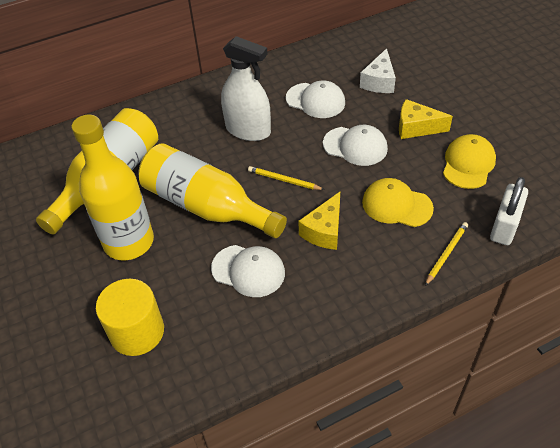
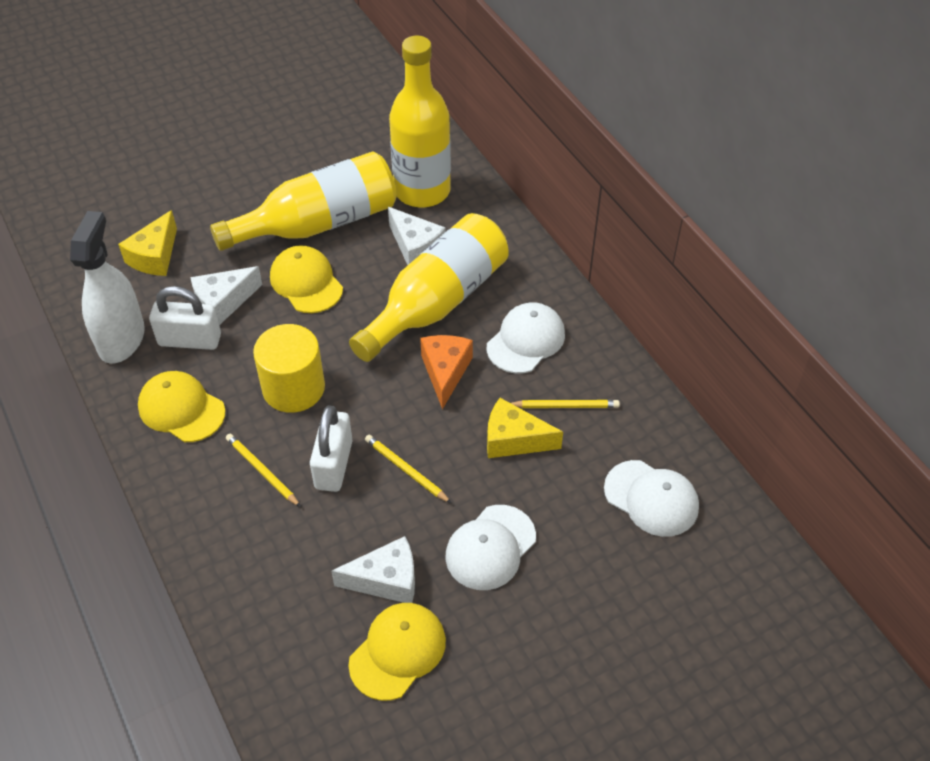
orange cheese: none = 0 -> [420,335,473,409] = 1
white cheese: [360,48,396,93] = 1 -> [190,266,262,325] [331,536,415,603] [388,207,446,265] = 3
white padlock: [490,177,528,245] = 1 -> [149,286,221,350] [310,405,353,492] = 2
yellow cap: [362,178,434,227] [443,134,496,189] = 2 -> [138,371,225,442] [270,245,343,313] [348,603,446,701] = 3
yellow pencil: [248,166,325,190] [425,222,468,286] = 2 -> [226,434,301,507] [365,435,451,503] [511,400,620,408] = 3

